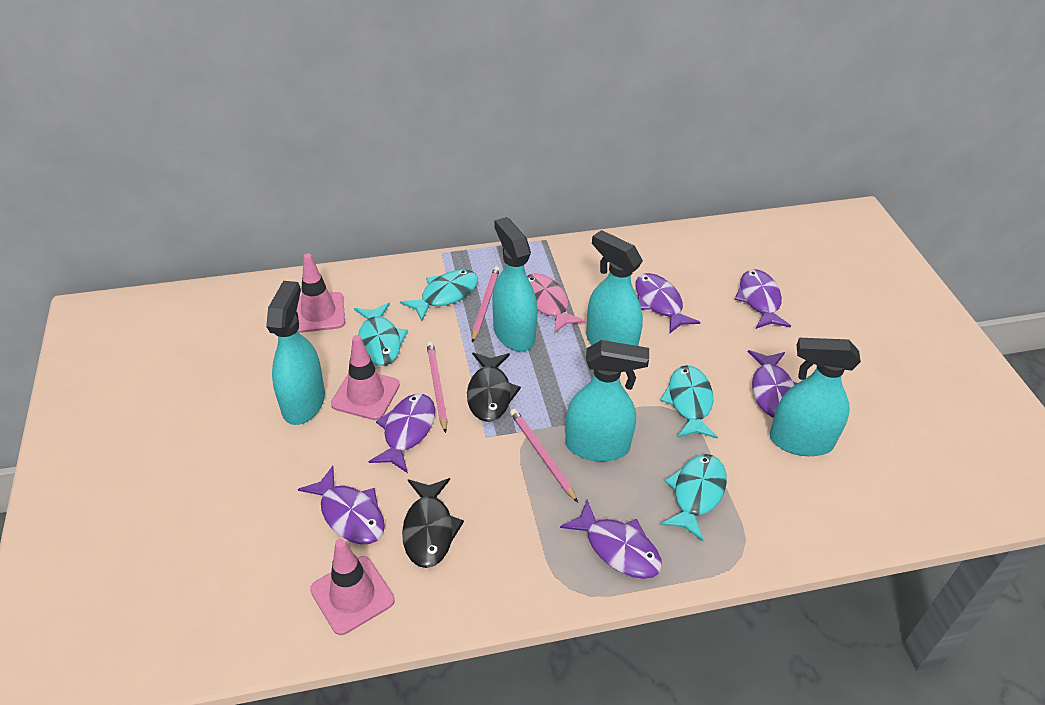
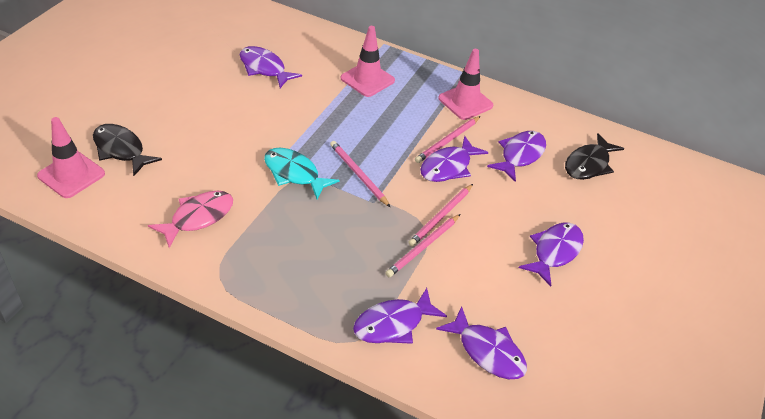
pink pencil: [427,341,447,433] [472,266,500,343] [510,409,578,503] = 3 -> [330,141,390,207] [386,214,460,277] [408,184,473,247] [415,116,481,163] = 4
turquoise fish: [354,303,408,366] [400,269,478,321] [660,365,718,439] [661,454,727,541] = 4 -> [264,148,339,199] = 1
turquoise spray bottle: [266,281,325,425] [492,217,538,352] [565,340,649,461] [586,230,643,346] [769,338,861,456] = 5 -> none = 0

